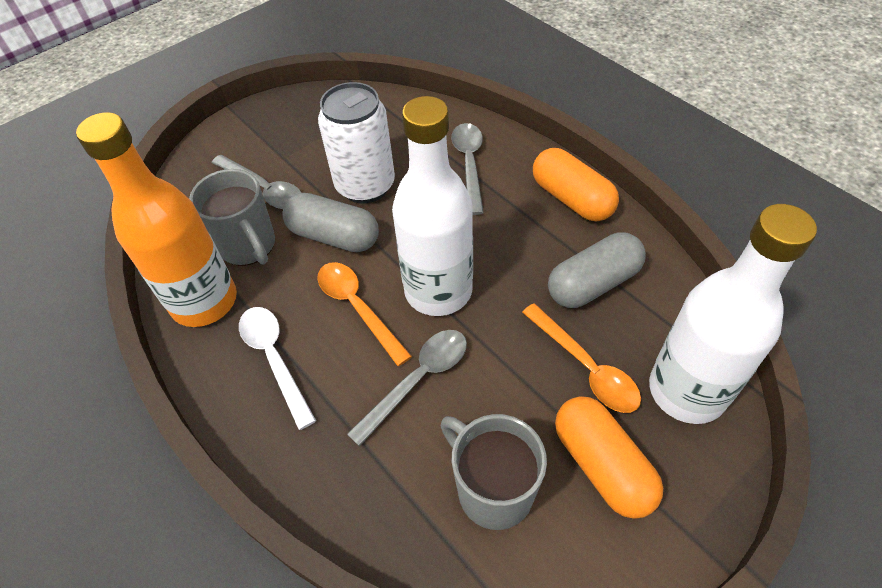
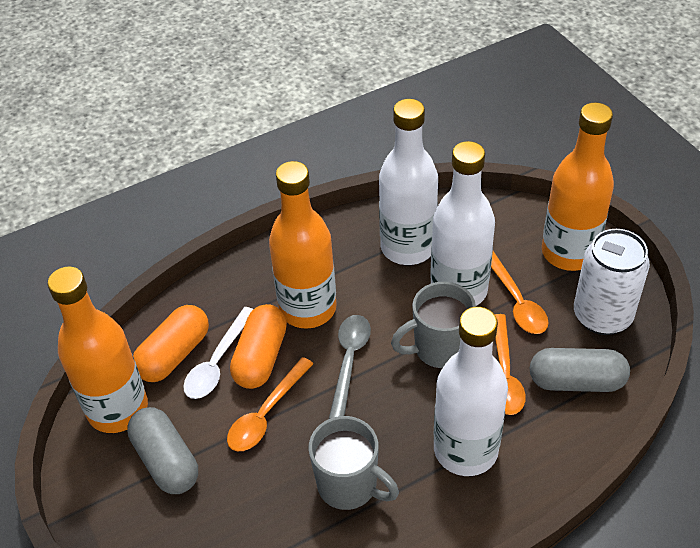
grey spoon: [212,155,302,209] [347,330,467,446] [451,123,484,215] = 3 -> [329,315,371,419] = 1
orange bottle: [76,112,237,327] = 1 -> [48,267,148,433] [269,161,337,329] [542,102,614,271] = 3
orange spoon: [317,262,412,366] [522,303,641,413] = 2 -> [227,357,313,451] [491,251,549,334] [495,314,526,415] = 3
white bottle: [392,96,473,316] [649,204,817,424] = 2 -> [379,99,438,265] [430,141,495,306] [434,307,508,476] = 3

